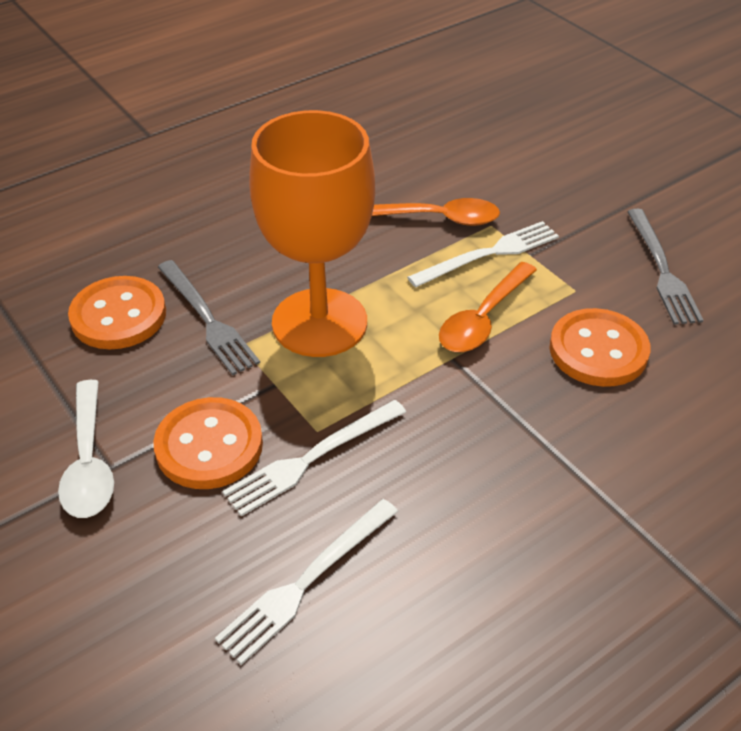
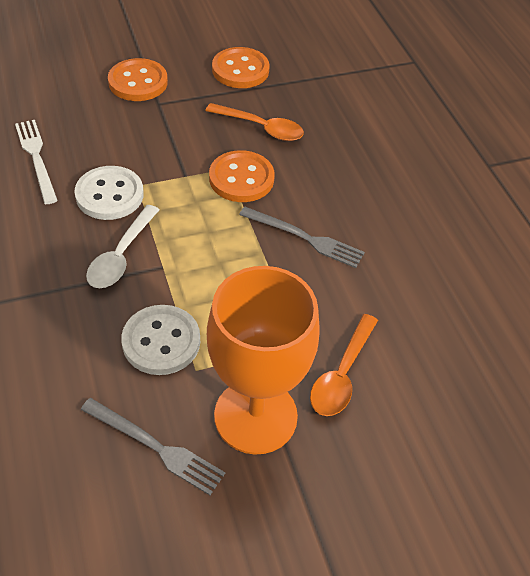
white button: none = 0 -> [74,166,144,220] [121,305,200,375] = 2
white fork: [215,499,398,665] [222,400,406,516] [407,221,559,288] = 3 -> [15,120,58,204] = 1

